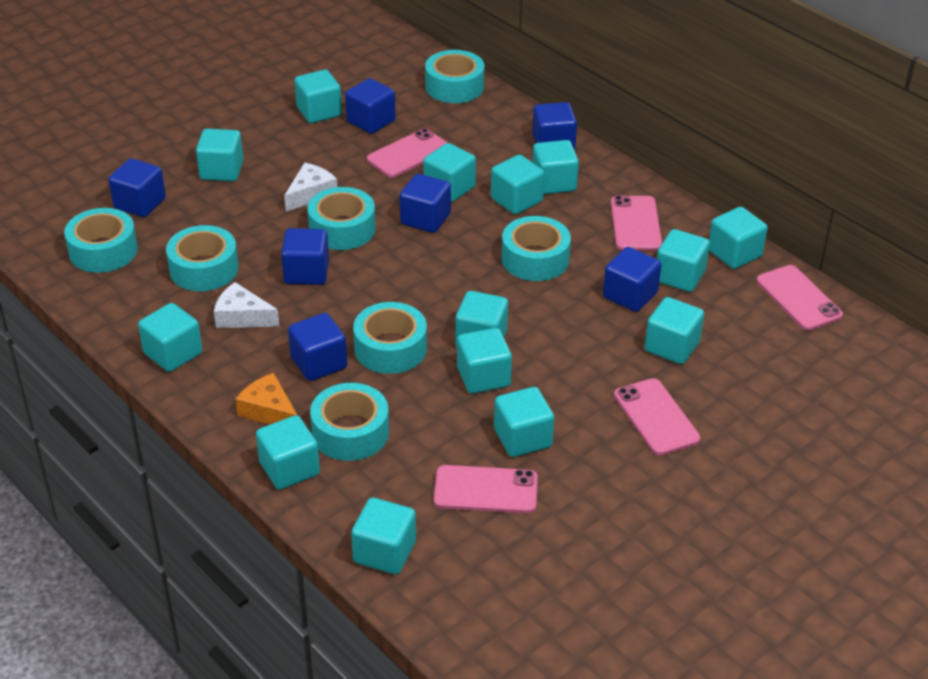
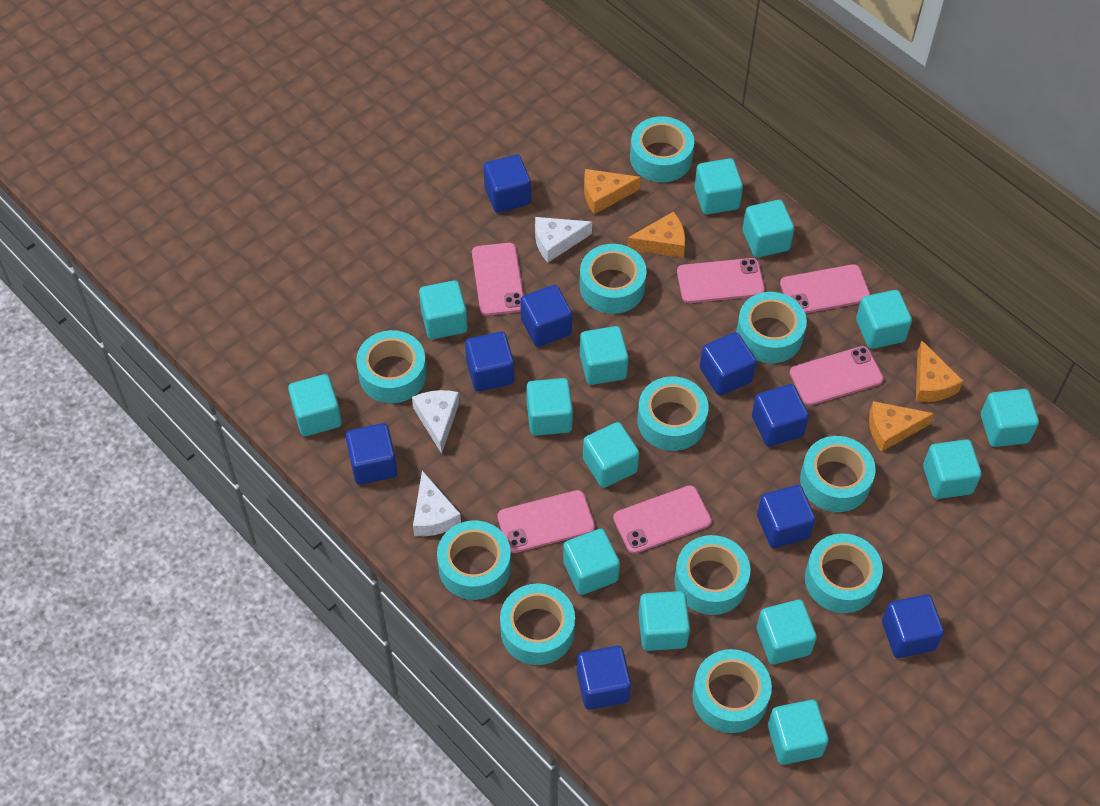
blue cube: [108,158,166,217] [281,228,329,285] [288,313,347,381] [345,78,396,134] [400,174,451,233] [532,102,577,150] [603,247,661,312] = 7 -> [345,423,397,485] [465,331,514,392] [484,155,531,213] [520,285,572,347] [577,646,631,710] [700,332,756,396] [752,384,809,447] [757,485,816,548] [882,595,944,658] = 9
orange cheese: [235,373,297,425] = 1 -> [584,169,641,214] [627,211,685,258] [869,401,934,452] [916,340,963,402] = 4
pink phone: [367,129,448,177] [434,465,538,514] [611,195,662,251] [614,378,700,456] [756,265,843,330] = 5 -> [472,243,524,316] [497,490,595,553] [613,485,712,554] [677,258,765,303] [780,264,870,313] [790,346,883,406] = 6
turquoise tape: [64,208,138,273] [166,225,239,291] [307,187,376,250] [310,383,389,461] [353,302,427,374] [425,50,484,103] [502,216,571,281] = 7 -> [356,330,427,403] [437,520,511,600] [500,583,575,665] [579,244,647,314] [630,116,694,182] [637,377,709,451] [674,535,750,615] [692,649,772,733] [736,292,807,363] [800,436,876,512] [805,533,883,613] = 11
white cheese: [214,282,279,328] [284,163,337,212] = 2 -> [412,390,459,454] [413,471,461,536] [535,217,592,263] = 3

